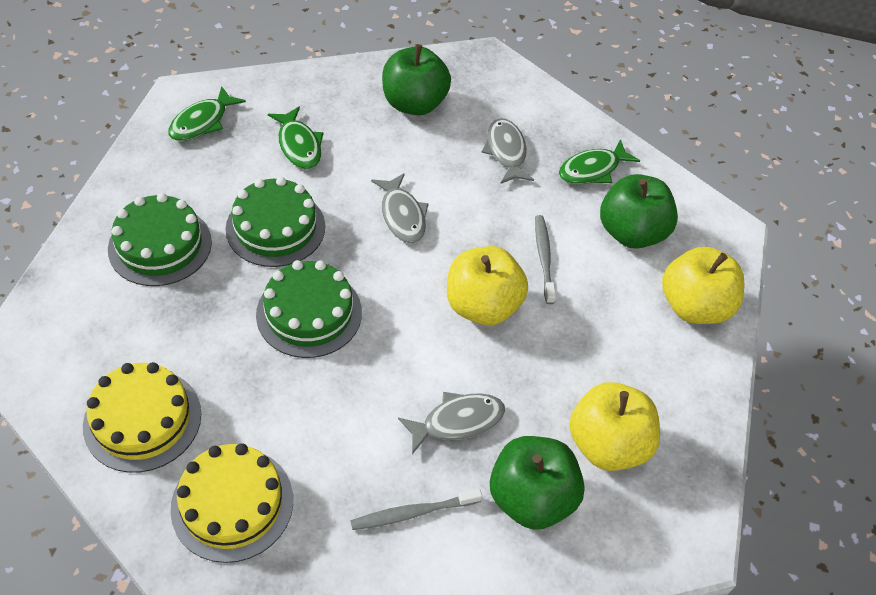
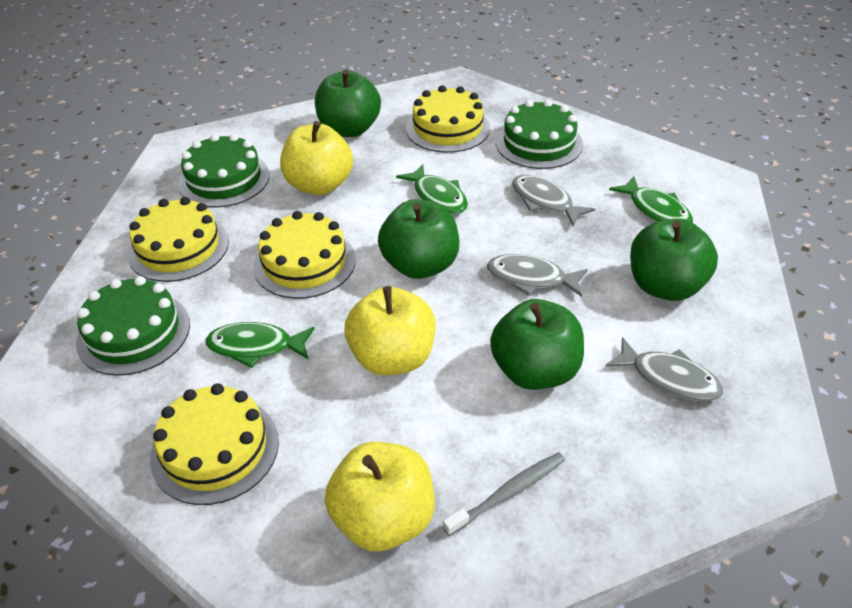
green apple: [382,44,451,115] [490,436,585,530] [600,174,678,249] = 3 -> [315,69,381,137] [378,199,459,279] [490,299,584,390] [630,218,718,301] = 4
grey toothbrush: [351,488,482,530] [535,215,556,304] = 2 -> [443,452,565,536] = 1
yellow cake: [83,362,201,473] [170,443,293,563] = 2 -> [127,197,229,282] [150,383,279,505] [253,211,356,299] [406,85,490,153] = 4

